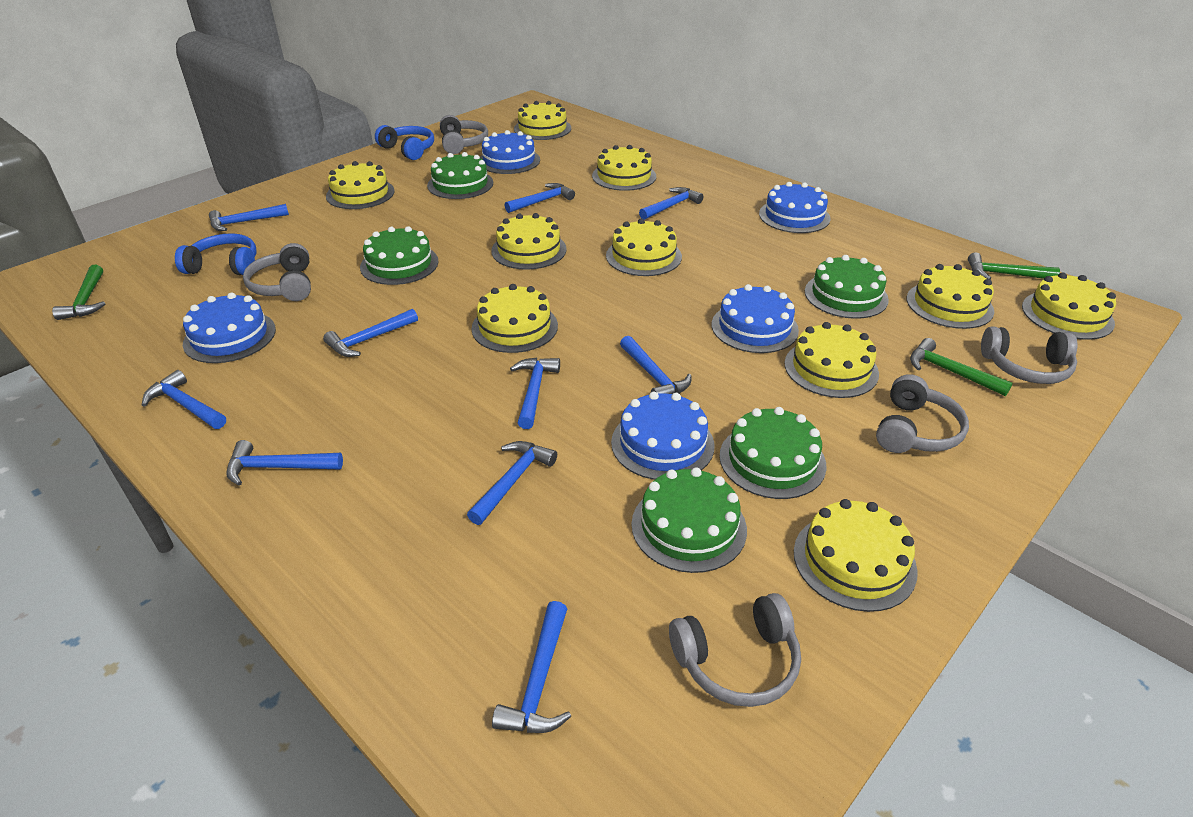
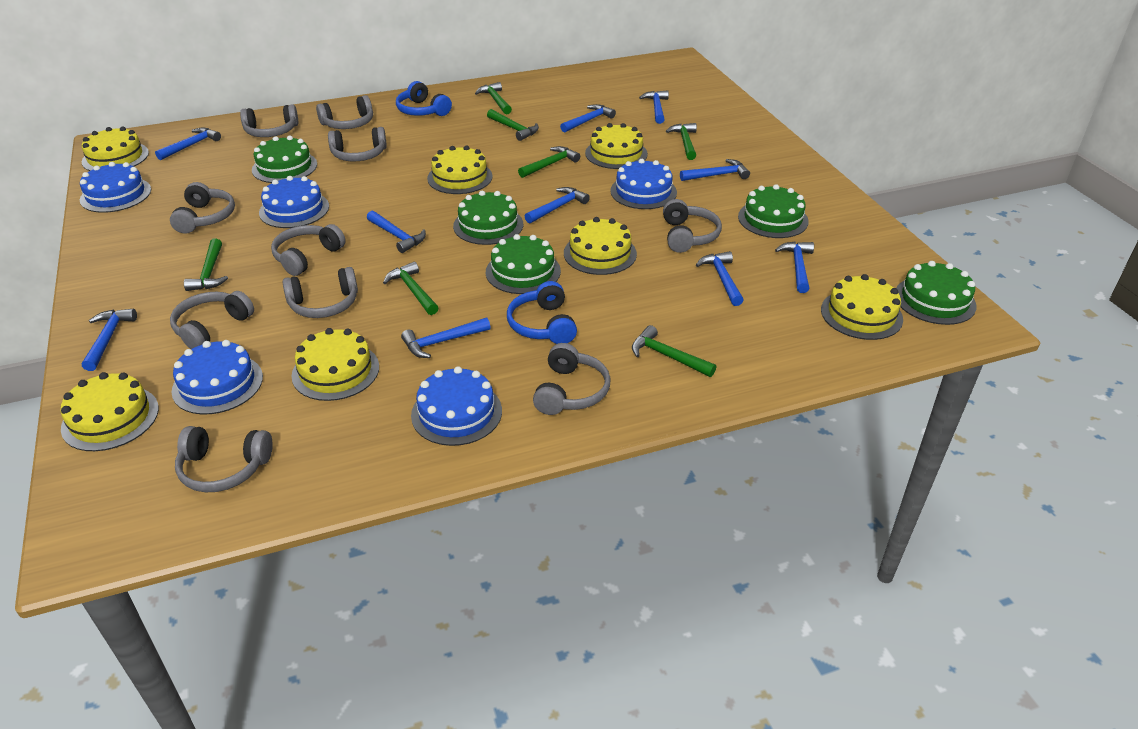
green hammer: [52,265,106,320] [910,338,1013,396] [968,253,1060,279] = 3 -> [184,238,228,291] [383,261,439,315] [475,82,512,114] [487,109,539,141] [518,146,580,178] [632,325,716,377] [666,123,697,160] = 7
grey headphones: [243,243,311,301] [440,115,488,154] [669,593,801,707] [876,374,969,453] [981,326,1077,384] = 5 -> [170,182,235,234] [170,291,254,349] [175,426,273,492] [240,104,298,137] [271,224,346,276] [282,267,358,318] [316,95,373,129] [328,127,387,161] [533,343,611,415] [663,199,722,253] = 10
yellow cake: [326,161,395,209] [472,284,558,353] [491,213,567,270] [514,101,571,140] [592,145,656,191] [606,219,682,276] [784,322,879,398] [794,499,918,612] [907,264,994,329] [1022,272,1116,340] = 10 -> [60,372,159,451] [82,127,149,171] [291,328,379,401] [427,146,493,194] [564,217,637,275] [585,123,648,169] [821,274,903,340] = 7

